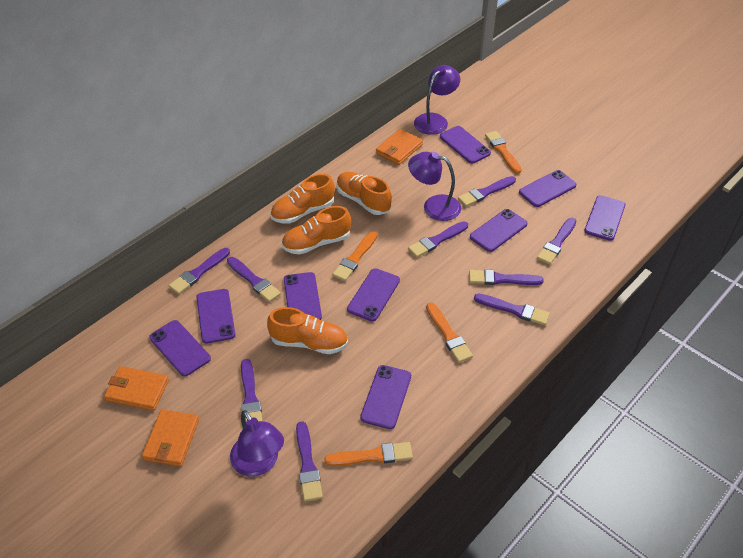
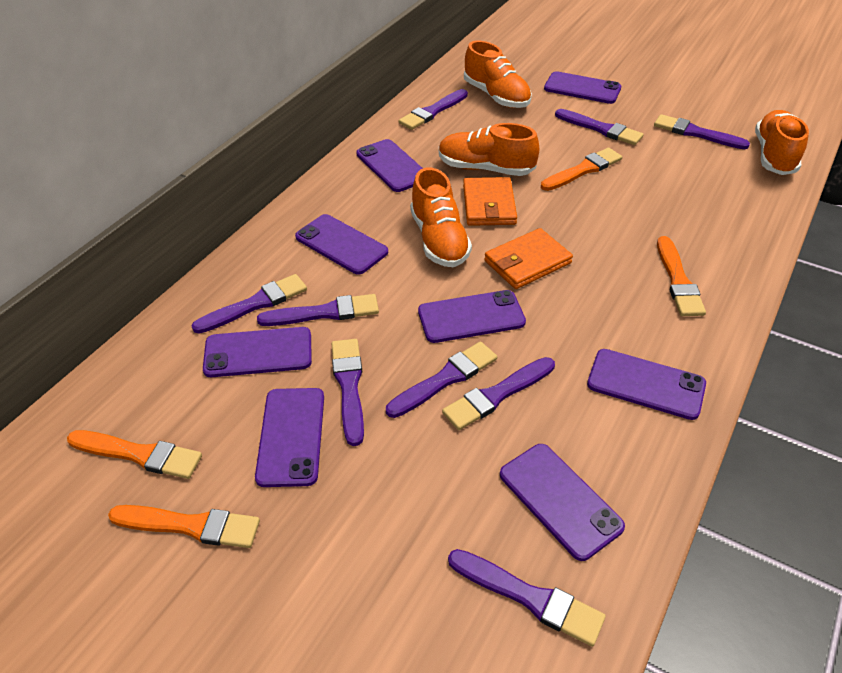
orange wallet: [104,366,169,411] [142,409,199,467] [376,129,423,165] = 3 -> [463,177,517,226] [484,228,573,289] = 2
purple lamp: [230,410,284,477] [408,152,461,221] [414,65,460,135] = 3 -> none = 0
purple phone: [149,320,211,377] [196,289,235,343] [284,272,322,320] [347,268,400,321] [360,365,411,429] [440,126,491,164] [470,209,527,252] [519,170,577,207] [584,195,626,241] = 9 -> [203,327,312,377] [255,388,324,487] [295,214,388,274] [356,139,423,192] [418,290,526,343] [500,444,625,561] [544,71,621,104] [587,349,706,420] = 8

